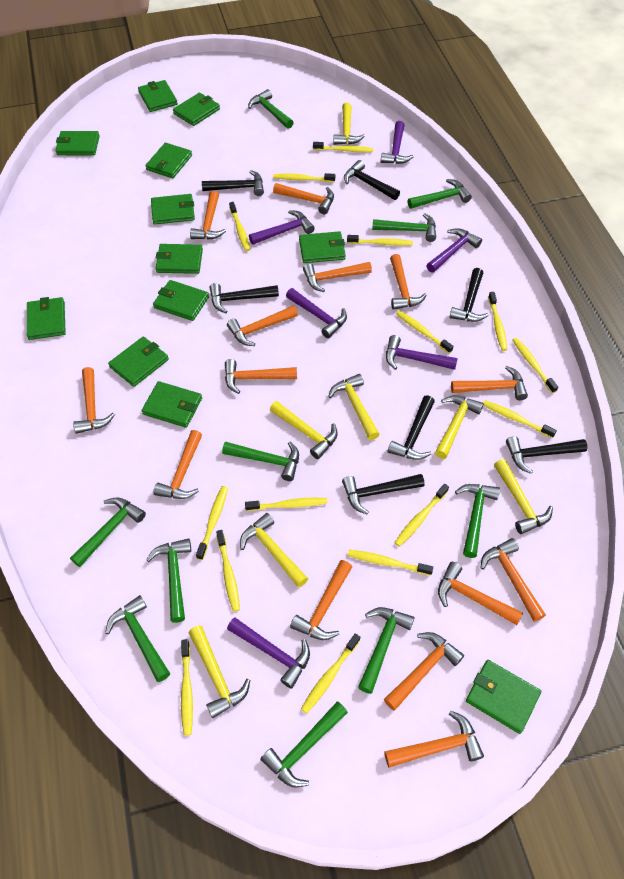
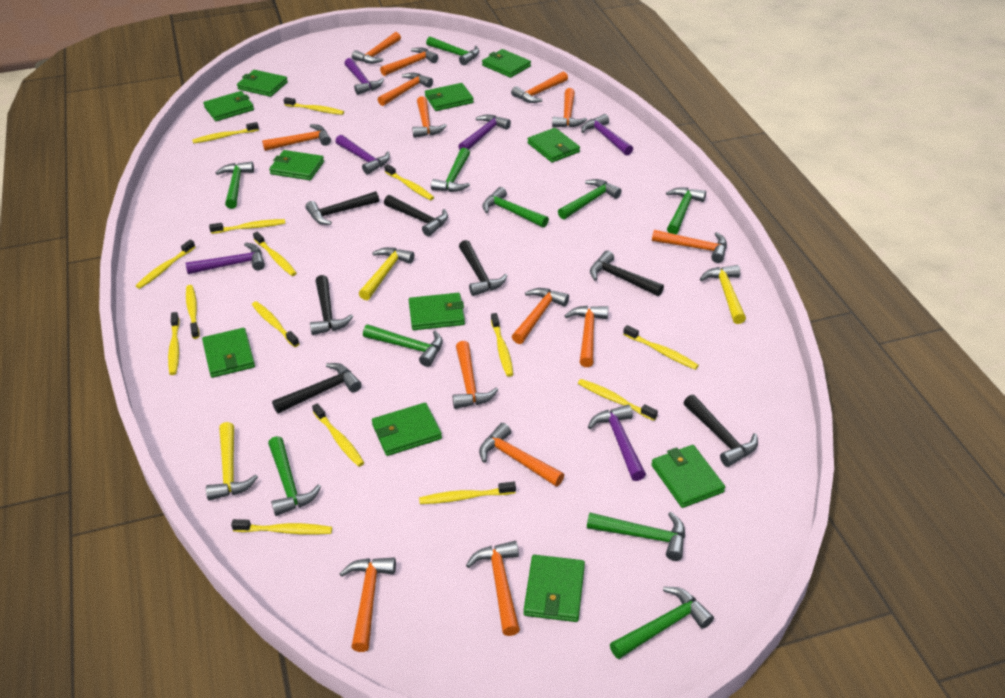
green wallet: [27,297,66,340] [55,131,100,156] [108,336,169,387] [138,80,178,112] [142,381,202,428] [145,143,192,178] [151,194,195,225] [153,280,209,321] [156,244,203,274] [173,93,220,126] [299,231,346,263] [466,660,541,734] = 12 -> [202,328,255,378] [203,91,254,121] [237,70,288,97] [269,150,324,180] [372,402,442,456] [409,293,465,330] [425,83,474,111] [482,49,531,78] [524,555,585,622] [527,128,580,163] [651,445,725,508] = 11
yellow hammer: [189,625,250,718] [240,513,308,588] [270,401,338,459] [328,374,380,440] [333,103,365,145] [435,395,484,459] [494,459,553,534] = 7 -> [206,422,258,501] [359,247,414,300] [700,265,746,324] = 3

